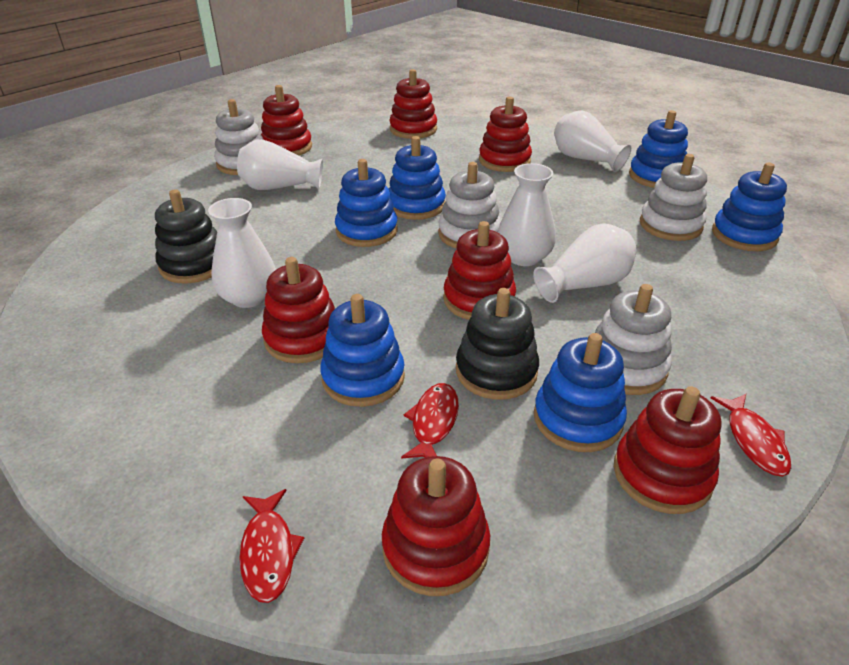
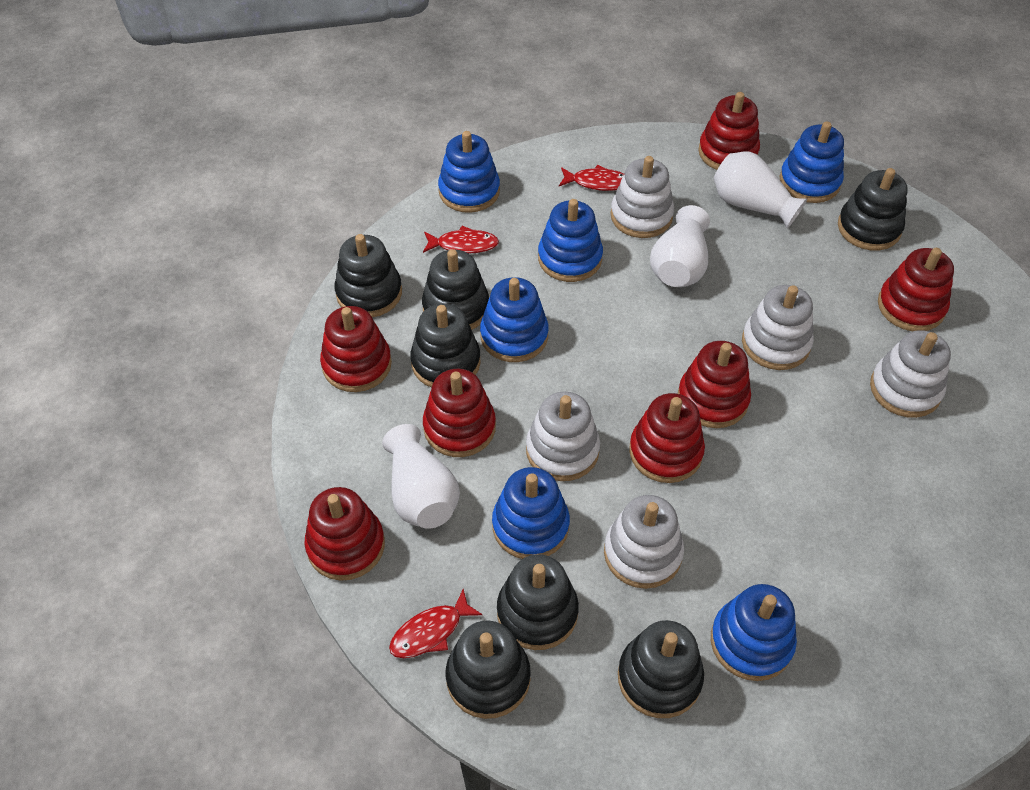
black stacking toy: [155,189,217,283] [456,288,539,400] = 2 -> [335,234,402,317] [410,304,481,388] [422,249,489,330] [446,621,531,719] [497,554,579,650] [618,620,704,718] [838,168,908,250] = 7
white stacking toy: [214,99,263,175] [438,162,501,249] [595,284,672,395] [640,154,707,241] = 4 -> [526,392,600,481] [604,495,684,589] [610,156,674,238] [742,285,814,370] [870,330,951,418] = 5
white vase: [208,198,276,308] [237,139,323,190] [498,163,556,266] [533,223,637,303] [554,110,631,172] = 5 -> [382,424,460,529] [650,205,710,287] [714,152,807,228] = 3

